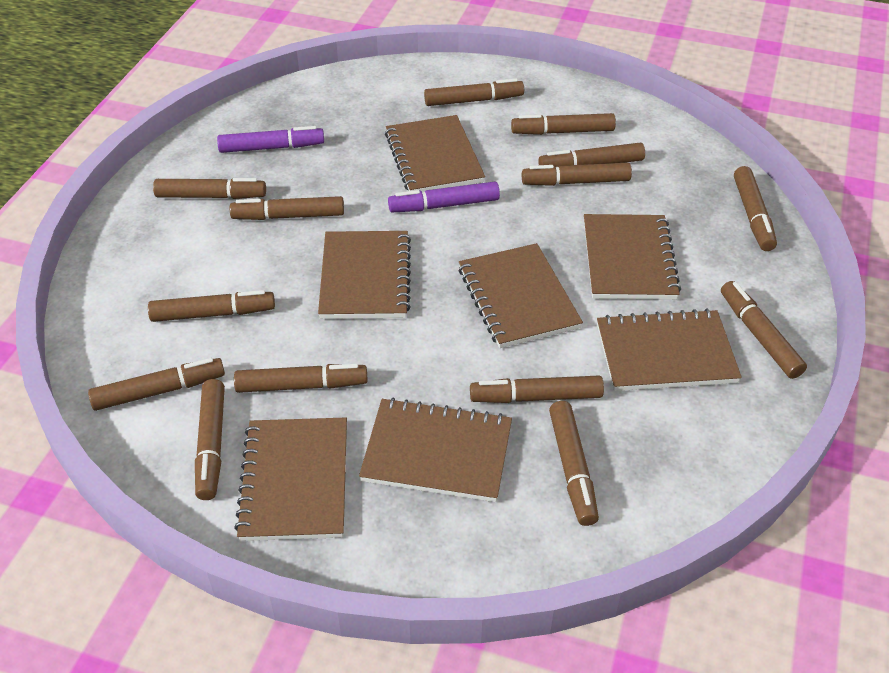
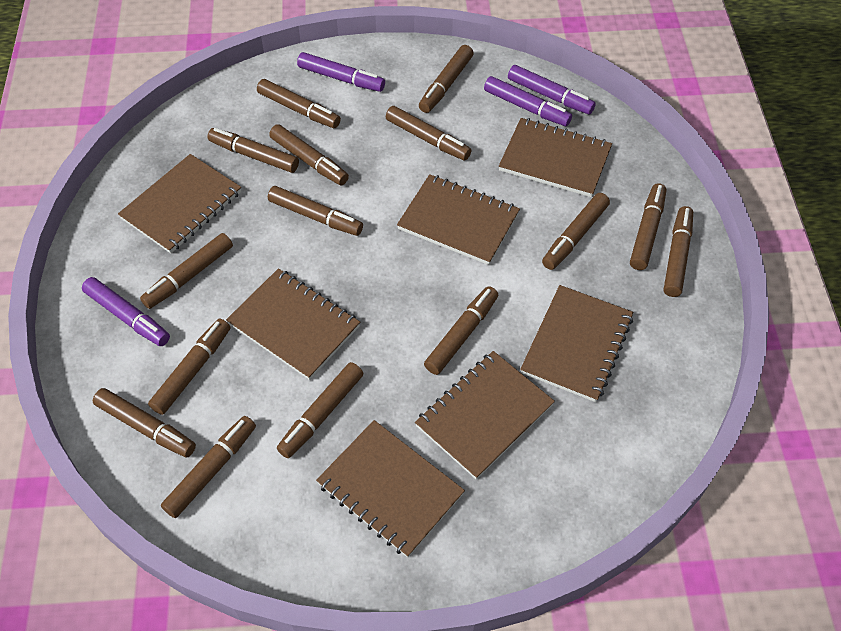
brown marker: [88,358,225,411] [148,290,275,322] [153,178,266,199] [195,379,225,500] [230,196,344,220] [234,364,367,393] [424,78,524,106] [470,375,604,403] [511,113,616,135] [522,162,632,186] [538,143,645,167] [549,401,599,526] [721,281,807,379] [734,166,777,251] = 14 -> [93,388,196,458] [140,233,233,309] [148,319,230,415] [161,416,256,518] [207,128,299,173] [257,79,341,128] [268,186,363,236] [269,124,349,185] [277,362,364,458] [386,106,471,161] [419,45,474,113] [424,286,498,375] [542,193,610,270] [630,183,666,270] [664,206,693,297] = 15
purple marker: [217,126,324,153] [388,182,500,212] = 2 -> [82,277,170,346] [297,52,385,92] [484,76,572,126] [508,65,596,114] = 4

